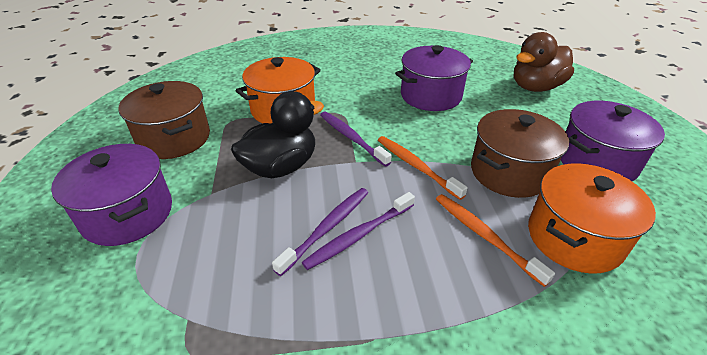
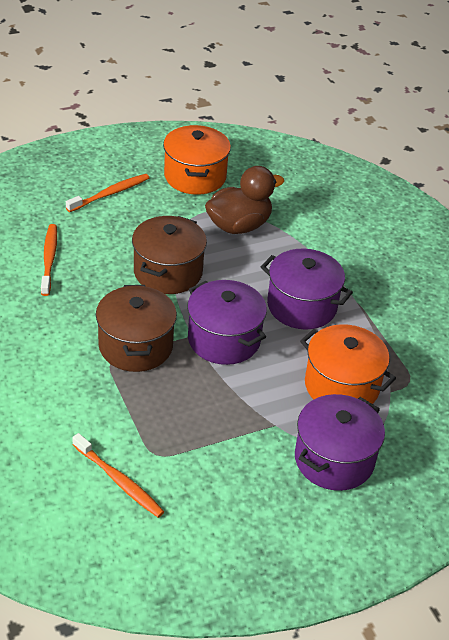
black duck: [231,91,324,178] = 1 -> none = 0
orange toothbrush: [378,136,468,200] [436,194,555,287] = 2 -> [41,224,57,296] [66,174,149,212] [72,433,164,518] = 3
purple toothbrush: [272,188,368,276] [302,192,415,270] [320,112,392,167] = 3 -> none = 0

